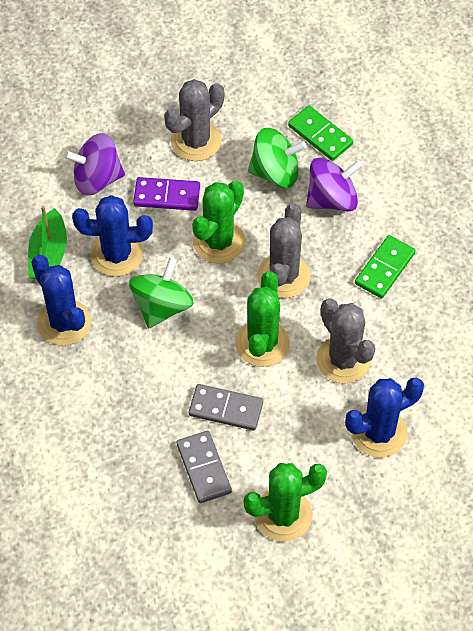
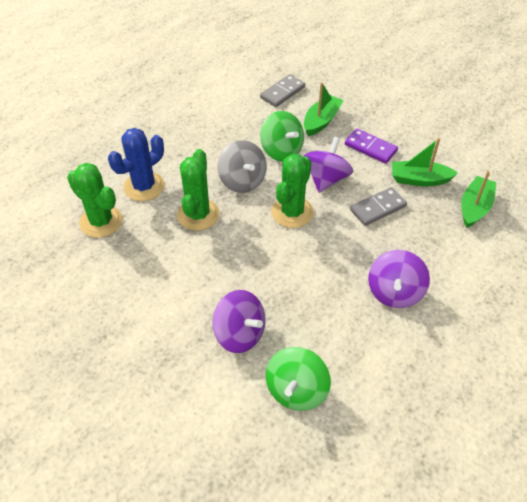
blue cactus: [31,255,91,346] [72,195,153,277] [345,377,424,458] = 3 -> [108,128,164,201] = 1
green boat: [28,206,67,280] = 1 -> [304,82,343,136] [392,138,458,186] [461,171,497,228] = 3
green domino: [288,106,353,161] [355,235,416,298] = 2 -> none = 0
grey cactus: [164,79,224,161] [257,204,310,298] [316,299,375,384] = 3 -> none = 0
grey spinning top: none = 0 -> [218,140,267,193] = 1
purple spinning top: [64,133,125,195] [306,158,363,212] = 2 -> [212,290,266,353] [304,137,353,193] [368,250,430,308] = 3

